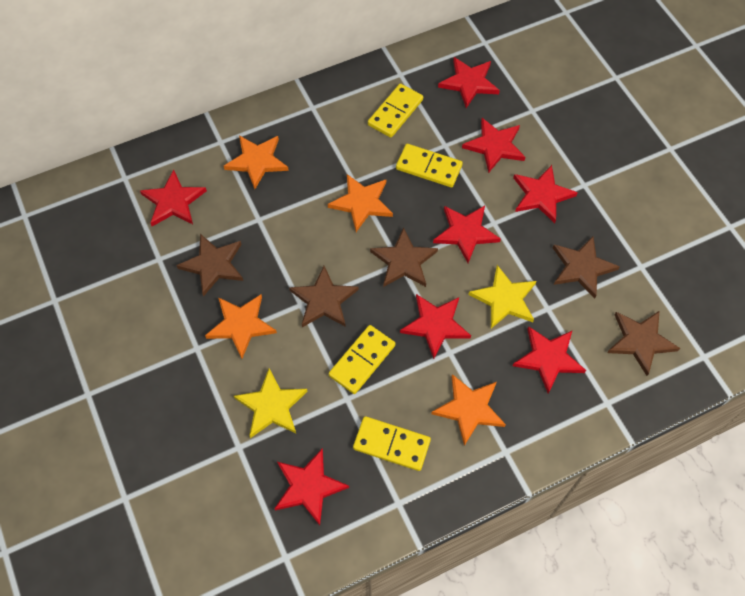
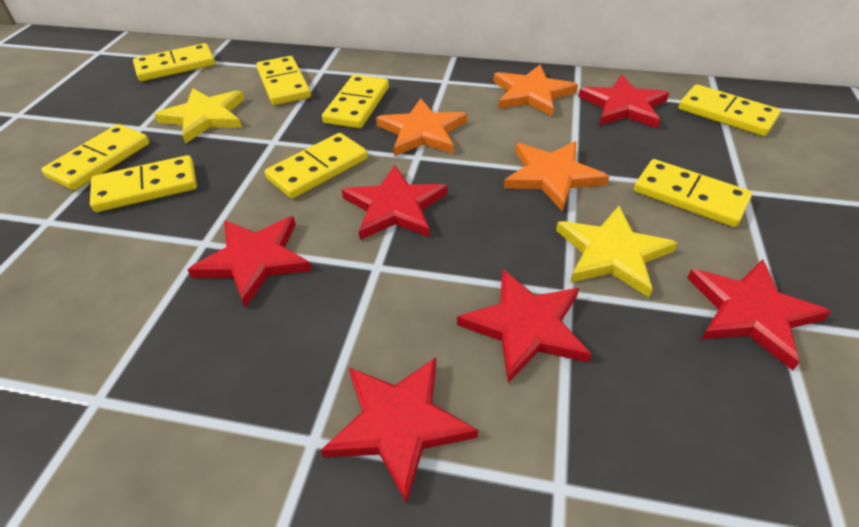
brown star: [176,234,243,297] [289,266,359,327] [370,227,438,287] [553,236,620,299] [607,311,680,376] = 5 -> none = 0
orange star: [205,294,277,359] [224,136,289,189] [328,174,393,232] [431,374,506,446] = 4 -> [376,98,467,156] [493,65,578,116] [504,141,609,211] = 3
red star: [140,170,207,226] [274,448,349,525] [400,294,471,359] [433,206,501,263] [438,57,500,108] [462,118,525,173] [513,165,578,223] [513,326,586,393] = 8 -> [188,216,312,308] [321,357,478,505] [342,165,447,240] [457,269,592,383] [578,75,669,129] [687,259,831,370] = 6
yellow domino: [329,325,395,394] [353,416,431,471] [368,84,423,138] [396,144,463,188] = 4 -> [41,124,149,190] [90,155,197,212] [133,43,215,81] [256,56,311,105] [265,133,368,199] [322,75,389,129] [634,159,752,227] [679,84,781,136] = 8

